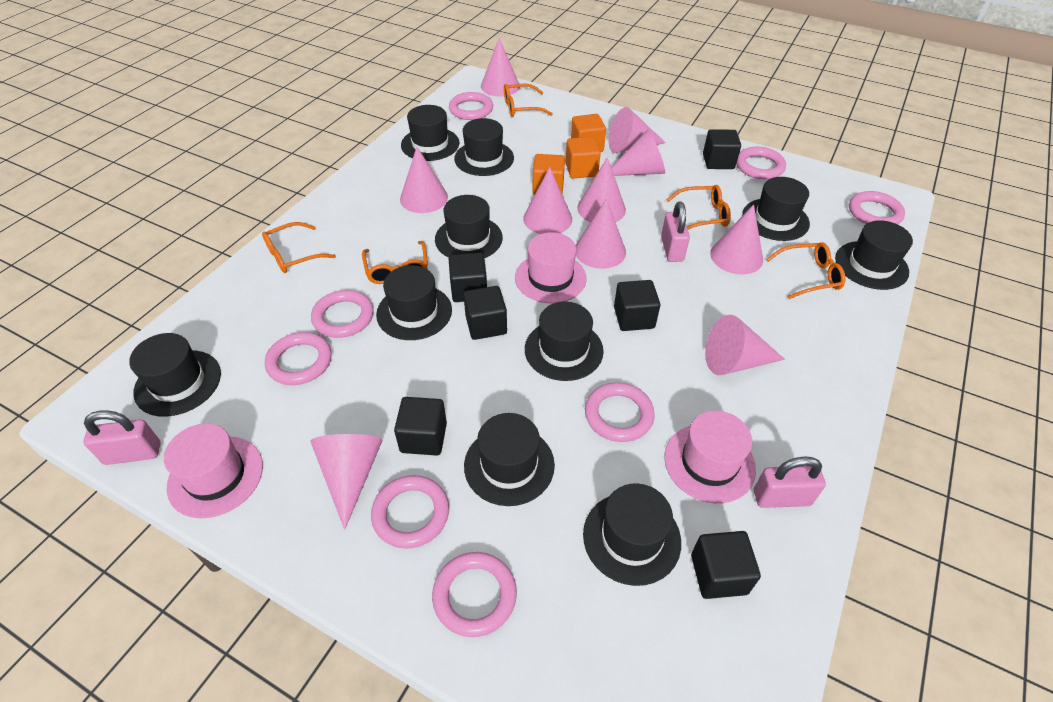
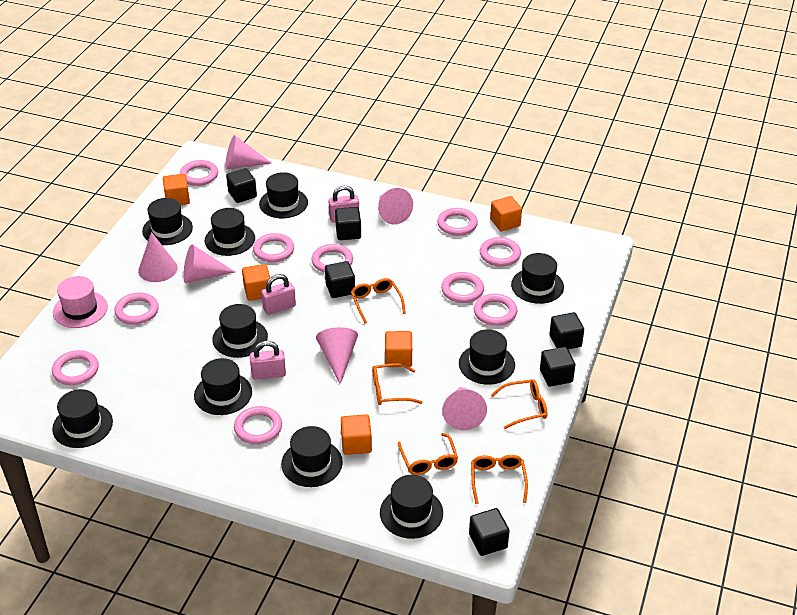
orange cube: [532,154,565,195] [566,137,601,178] [571,114,606,152] = 3 -> [163,174,190,205] [242,264,270,301] [341,414,372,455] [385,331,412,367] [490,196,522,231] = 5
pink cone: [310,434,383,530] [400,147,448,213] [481,38,520,96] [523,167,572,234] [576,199,626,269] [577,157,626,222] [608,107,666,153] [611,130,665,176] [705,315,785,375] [710,204,763,274] = 10 -> [138,232,178,282] [183,244,235,283] [225,135,271,170] [316,327,358,384] [378,188,413,224] [442,387,487,430] = 6
pink hat: [164,423,263,518] [515,232,587,303] [664,411,756,503] = 3 -> [53,276,108,328] = 1
pink ring: [265,332,332,385] [311,290,374,338] [371,475,449,549] [432,552,517,637] [449,92,493,120] [585,383,655,442] [736,147,786,179] [849,191,905,224] = 8 -> [52,350,99,385] [114,292,159,325] [180,160,218,186] [234,406,282,444] [253,233,294,262] [311,244,353,273] [437,208,478,236] [441,272,484,303] [474,294,517,326] [480,237,521,267] = 10

